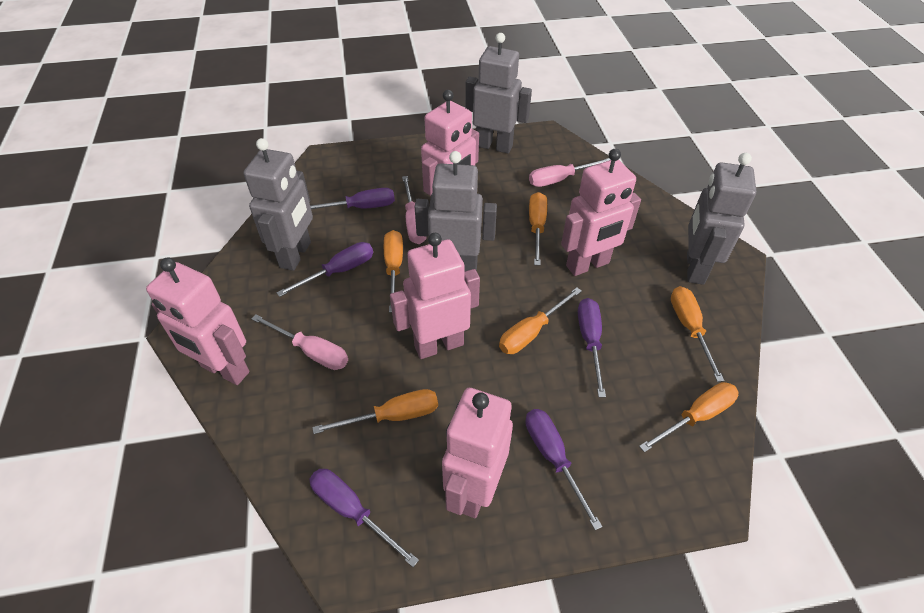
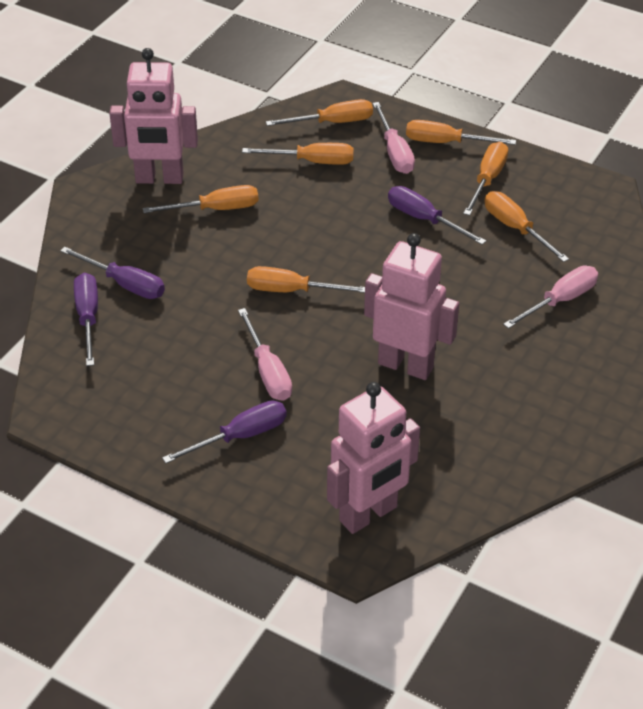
grey robot: [244,138,313,271] [415,151,497,272] [465,33,532,154] [687,153,756,285] = 4 -> none = 0
orange screwdriver: [312,389,438,434] [384,230,403,313] [499,287,582,354] [529,192,547,266] [639,382,739,452] [671,286,724,382] = 6 -> [143,185,258,213] [242,143,354,165] [247,266,365,293] [266,99,373,126] [406,120,516,145] [463,142,508,216] [485,191,569,262] = 7
pink robot: [146,258,249,385] [390,233,480,359] [421,90,479,196] [442,388,513,518] [561,149,641,276] = 5 -> [109,48,198,184] [327,382,420,534] [364,233,459,380] = 3
purple screwdriver: [276,242,373,297] [309,469,419,567] [310,188,395,209] [526,409,602,530] [578,298,606,397] = 5 -> [60,247,165,299] [74,273,98,366] [162,400,287,463] [388,186,486,245] = 4

